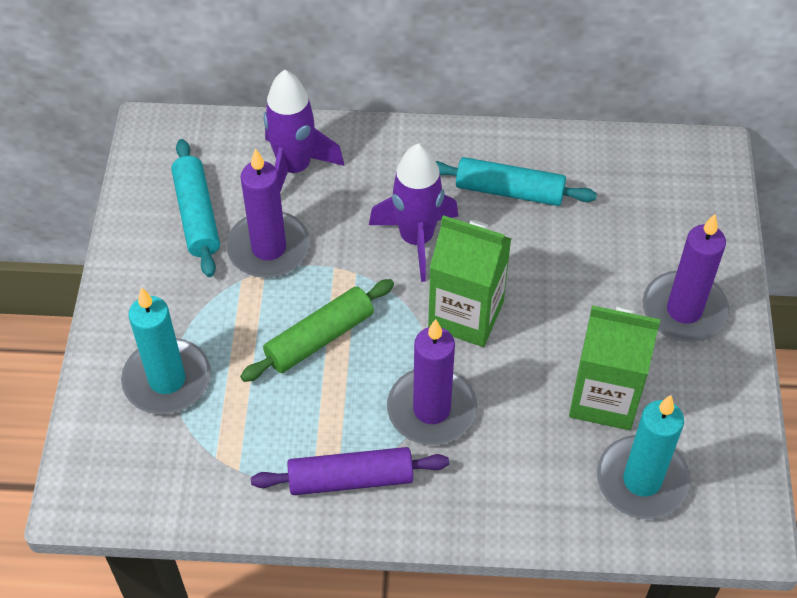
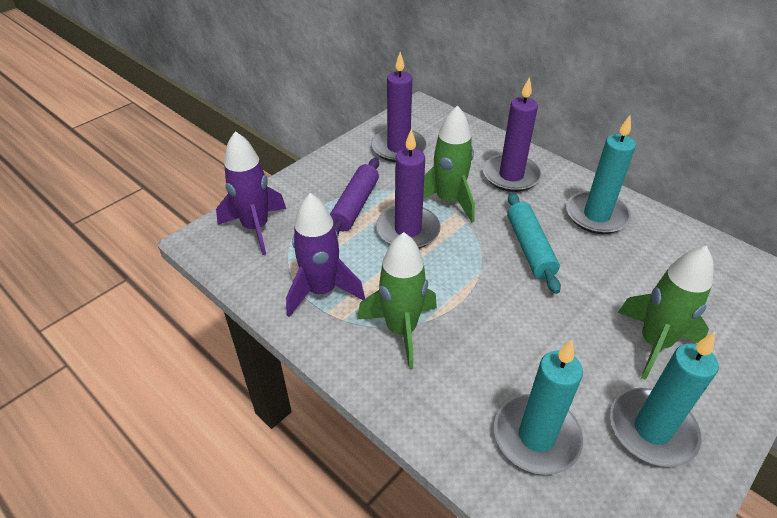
green carton: [428,215,512,347] [569,305,660,430] = 2 -> none = 0
green rocket: none = 0 -> [357,232,437,369] [423,105,475,223] [618,246,714,380] = 3
green rolling pin: [240,279,394,382] = 1 -> none = 0
turquoise candle: [121,287,211,414] [597,395,691,519] = 2 -> [494,340,583,475] [566,115,636,234] [610,332,719,467] = 3
turquoise rolling pin: [171,139,220,277] [436,157,597,206] = 2 -> [507,193,561,294] = 1

